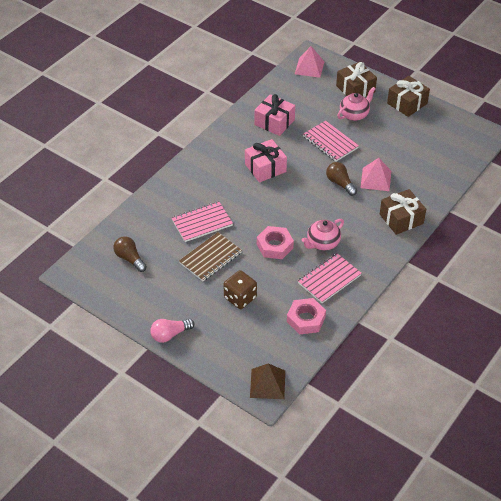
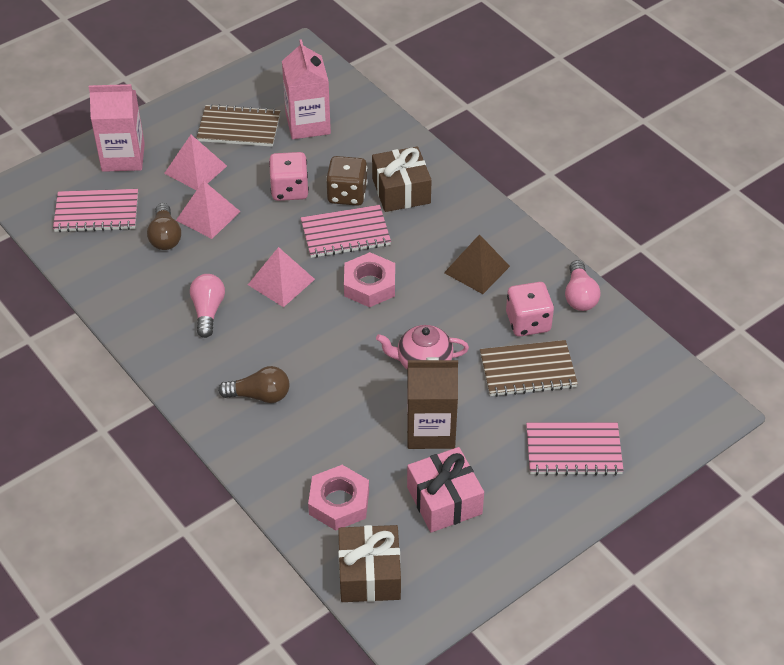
brown carton: none = 0 -> [407,357,458,449] = 1
brown gift: [336,62,377,97] [380,189,426,235] [387,76,430,117] = 3 -> [338,525,401,602] [372,146,432,212] = 2
brown notebook: [179,232,242,281] = 1 -> [196,104,280,147] [480,340,578,397] = 2
pink carton: none = 0 -> [89,84,145,172] [282,39,331,139] = 2
pink dice: none = 0 -> [269,152,309,201] [506,282,554,336] = 2
pink gift: [245,139,287,183] [254,94,295,136] = 2 -> [407,447,484,533] = 1
pink light bulb: [150,319,194,343] = 1 -> [190,274,225,338] [565,260,601,311] = 2
pink pyramid: [295,46,325,78] [361,158,391,191] = 2 -> [164,135,227,191] [176,181,241,239] [248,247,315,307] = 3
pink teapot: [302,219,344,250] [337,87,376,121] = 2 -> [376,325,469,370] = 1

